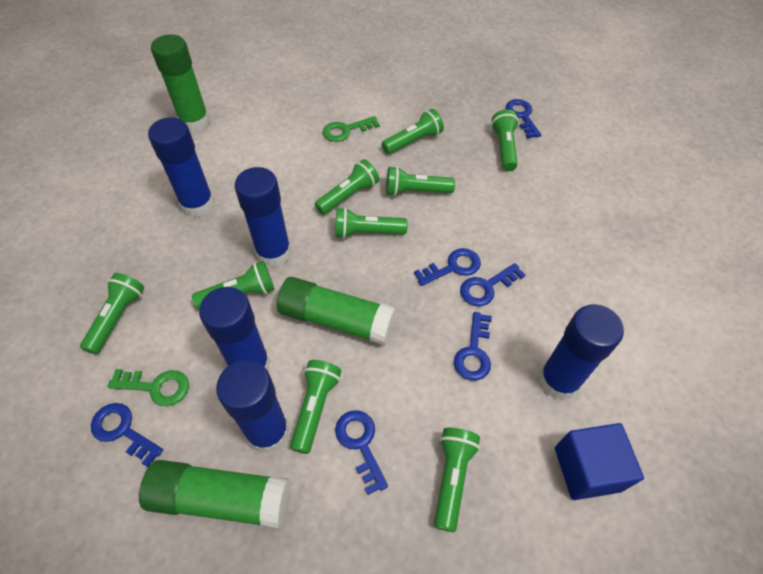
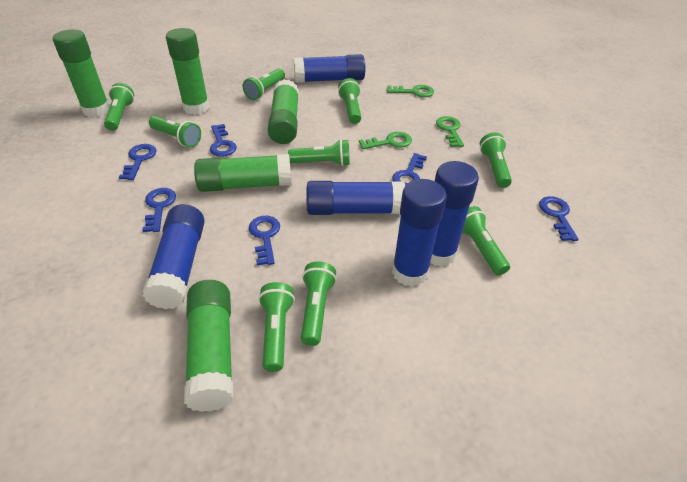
blue cube: [555,423,644,500] = 1 -> none = 0
green glue stick: [139,460,290,529] [151,34,210,132] [277,277,396,345] = 3 -> [53,29,110,118] [166,28,209,115] [184,280,234,412] [194,154,292,192] [268,80,299,144] = 5
green key: [107,369,189,406] [323,116,380,142] = 2 -> [359,132,412,149] [387,85,434,97] [436,116,464,147] = 3

